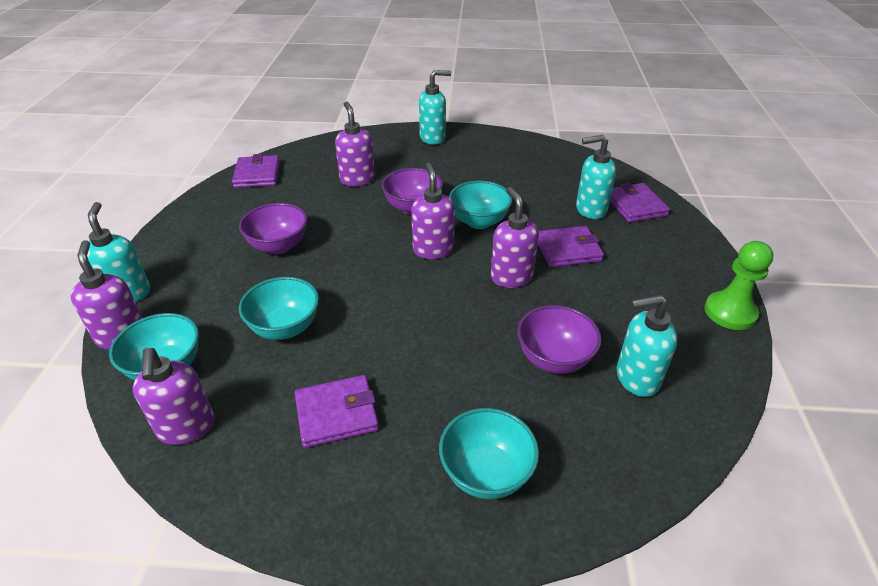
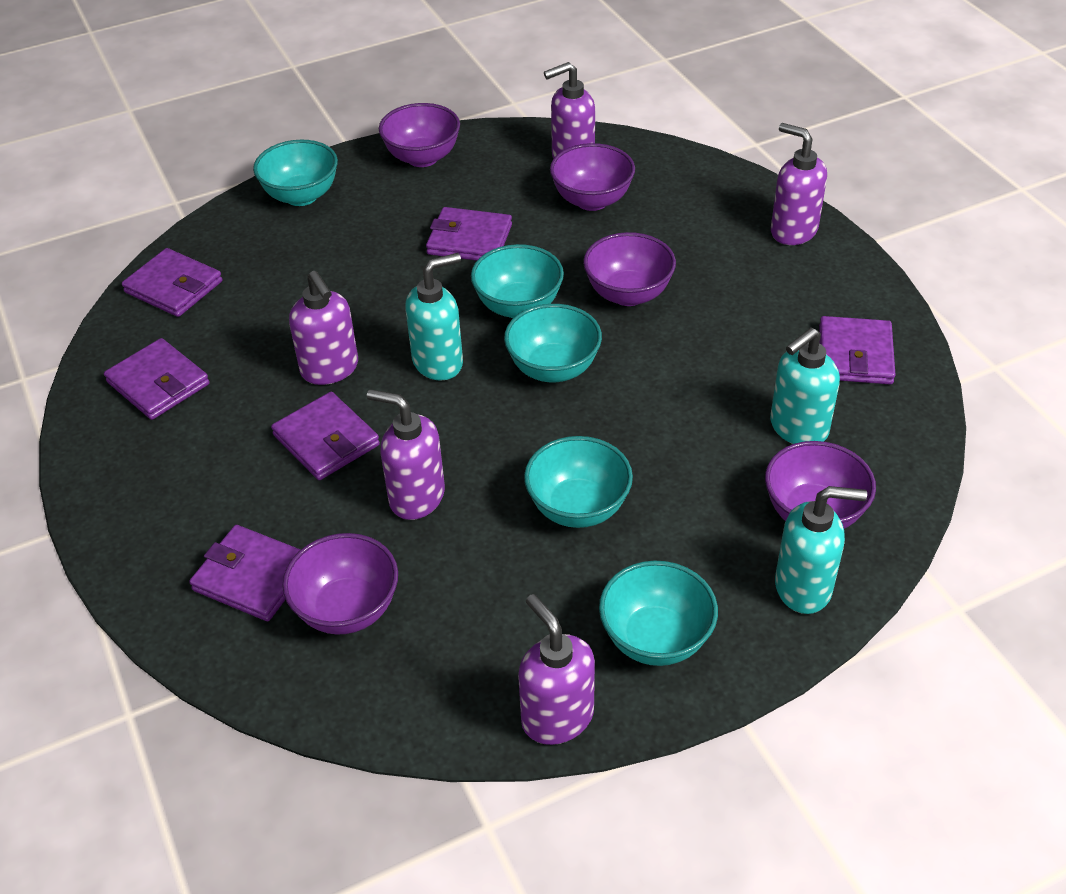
green pawn: [704,241,774,330] = 1 -> none = 0
purple bowl: [239,203,307,254] [382,168,443,215] [517,305,601,374] = 3 -> [282,533,398,635] [379,103,460,167] [550,143,635,211] [583,232,676,306] [765,441,876,529] = 5
purple wallet: [232,154,280,188] [295,375,379,448] [538,226,604,267] [610,183,670,222] = 4 -> [104,338,210,420] [122,248,223,317] [189,525,301,621] [271,392,380,480] [426,207,512,261] [819,316,896,384] = 6
turquoise bowl: [109,313,199,380] [239,277,319,340] [439,408,539,499] [449,181,513,229] = 4 -> [253,140,338,206] [471,244,564,318] [504,304,602,382] [524,436,633,528] [599,560,718,666] = 5
turquoise soap dispenser: [87,202,150,302] [419,70,451,145] [576,135,616,219] [616,295,677,397] = 4 -> [405,253,463,381] [770,328,840,444] [775,486,867,614] = 3

